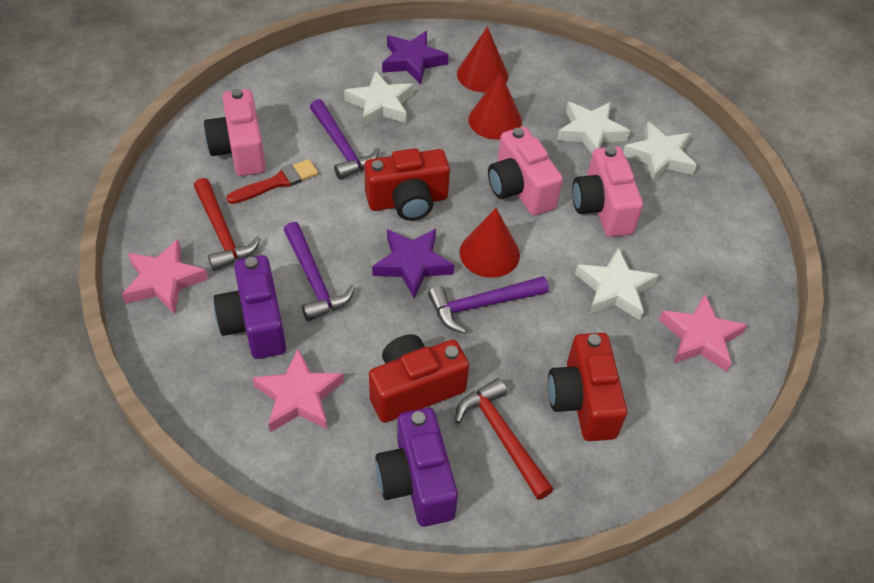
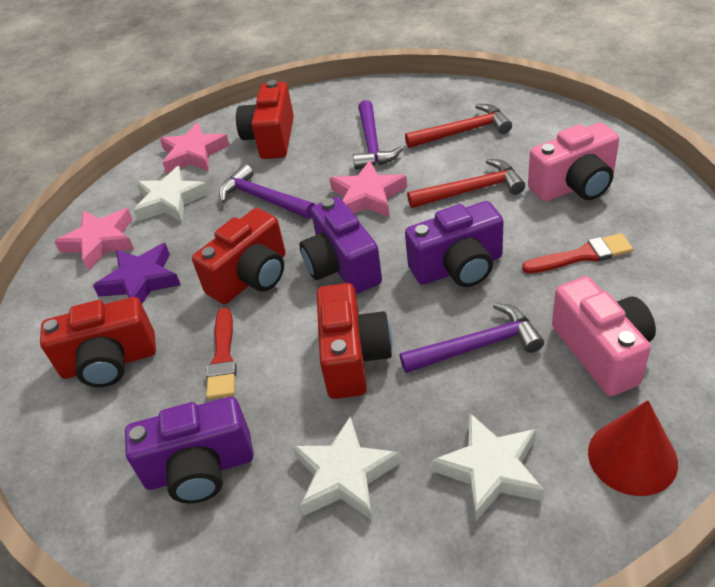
pink camera: [204,89,266,176] [488,127,563,216] [572,146,643,237] = 3 -> [528,122,619,202] [552,276,656,396] = 2
purple camera: [214,255,286,359] [375,408,458,527] = 2 -> [125,397,254,503] [300,197,382,294] [405,201,504,287] = 3
purple star: [372,229,454,299] [382,31,449,84] = 2 -> [93,243,181,304] = 1
red brush: [226,159,318,204] = 1 -> [206,308,237,399] [522,233,633,273] = 2
red camera: [364,148,450,221] [369,334,469,423] [548,333,627,441] = 3 -> [40,297,156,387] [192,208,286,304] [236,80,294,159] [317,283,392,399] = 4
red cone: [457,27,508,92] [459,208,520,278] [468,73,522,140] = 3 -> [588,400,678,496] = 1
white star: [344,71,414,127] [557,102,630,154] [575,247,659,320] [623,122,697,183] = 4 -> [134,166,209,222] [292,416,401,520] [431,413,544,521] = 3

